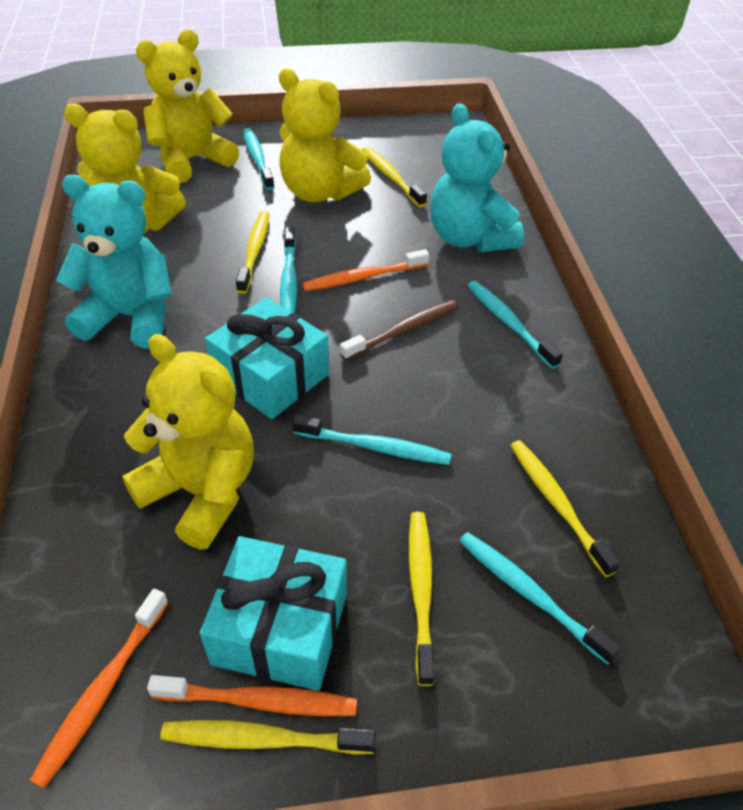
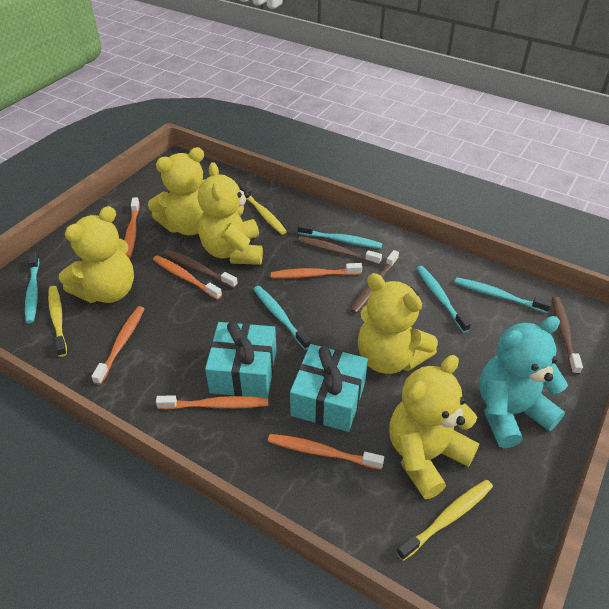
brown toothbrush: [340,299,459,361] = 1 -> [164,249,238,288] [298,236,382,265] [350,250,399,314] [552,297,583,375] = 4
orange toothbrush: [30,589,169,788] [147,675,357,716] [302,249,429,291] = 3 -> [91,306,145,385] [125,197,140,258] [153,255,222,300] [156,395,268,410] [268,434,384,470] [271,263,362,278] = 6
turquoise teddy bear: [56,175,172,349] [430,103,524,252] = 2 -> [479,316,568,448] = 1
yellow teddy bear: [64,104,186,233] [122,334,254,550] [135,30,239,183] [279,68,371,202] = 4 -> [59,206,134,303] [148,147,204,235] [198,162,263,265] [358,273,438,374] [389,355,479,499] = 5
yellow toothbrush: [160,720,376,754] [236,211,269,294] [362,147,427,207] [409,512,435,686] [510,440,621,577] = 5 -> [48,286,67,357] [239,184,287,234] [396,480,493,561] = 3

